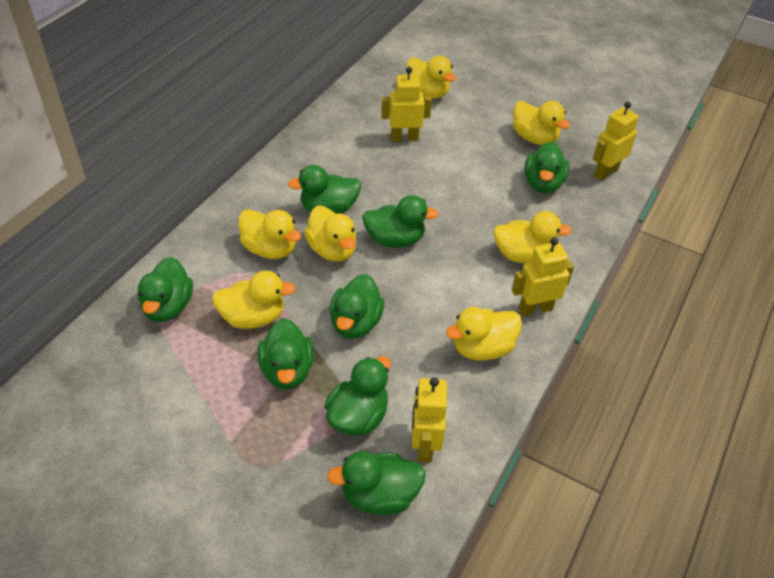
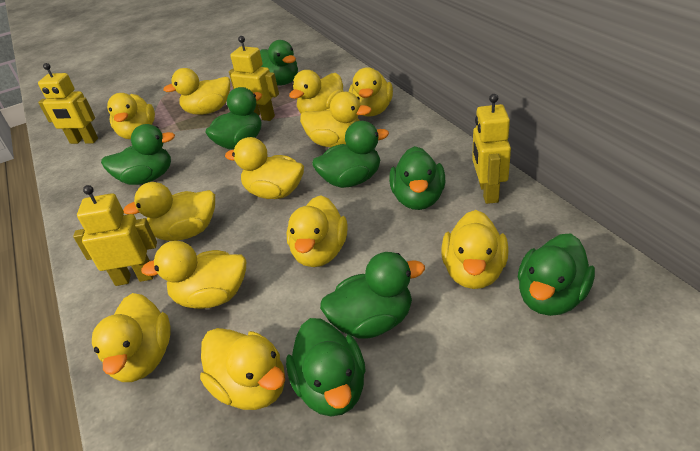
yellow duck: [212,271,296,329] [238,209,301,259] [304,206,356,262] [406,56,456,99] [446,307,522,361] [493,211,572,263] [513,101,570,145] = 7 -> [92,293,171,382] [107,93,155,139] [123,182,215,241] [141,241,246,309] [163,68,230,115] [200,328,285,410] [225,137,304,199] [287,195,348,267] [289,70,344,113] [300,92,372,147] [349,67,393,117] [441,210,508,289] = 12

